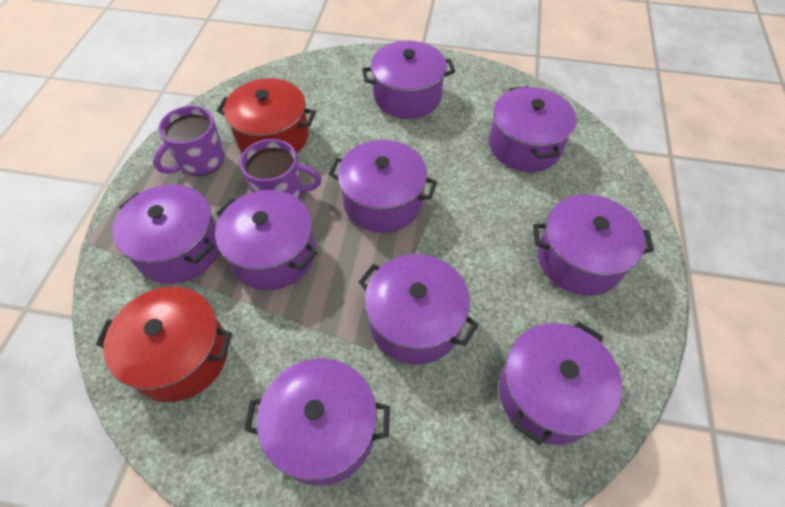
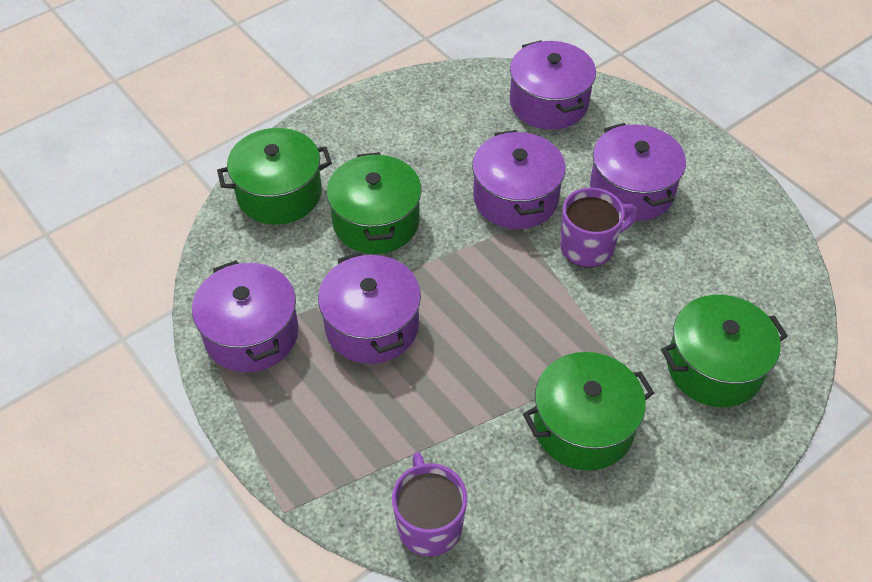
green pot: none = 0 -> [217,128,332,224] [327,152,422,254] [523,352,654,470] [661,295,788,407] = 4
purple pot: [112,184,219,284] [215,190,317,290] [244,358,390,486] [329,140,437,233] [359,254,478,365] [362,41,455,119] [489,86,576,172] [499,322,623,445] [533,195,654,296] = 9 -> [192,260,299,372] [318,252,421,364] [472,130,566,229] [510,40,596,130] [590,123,686,221] = 5
red pot: [96,287,232,402] [217,78,316,153] = 2 -> none = 0

